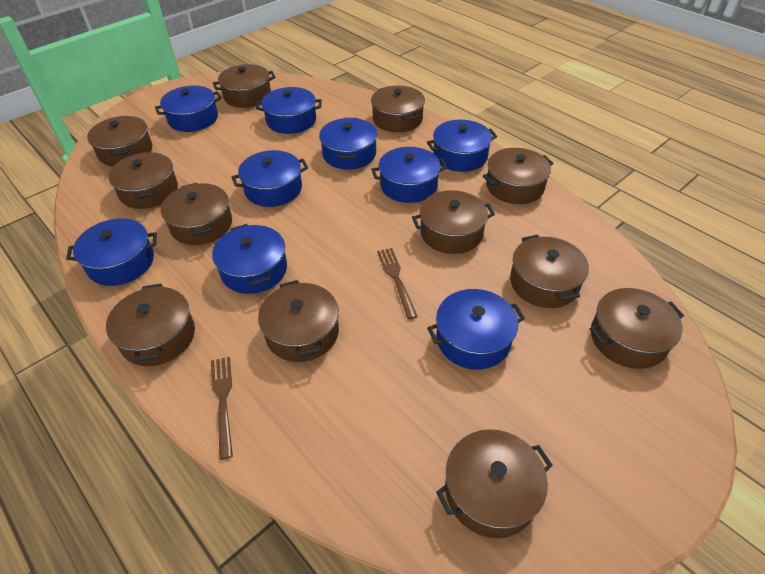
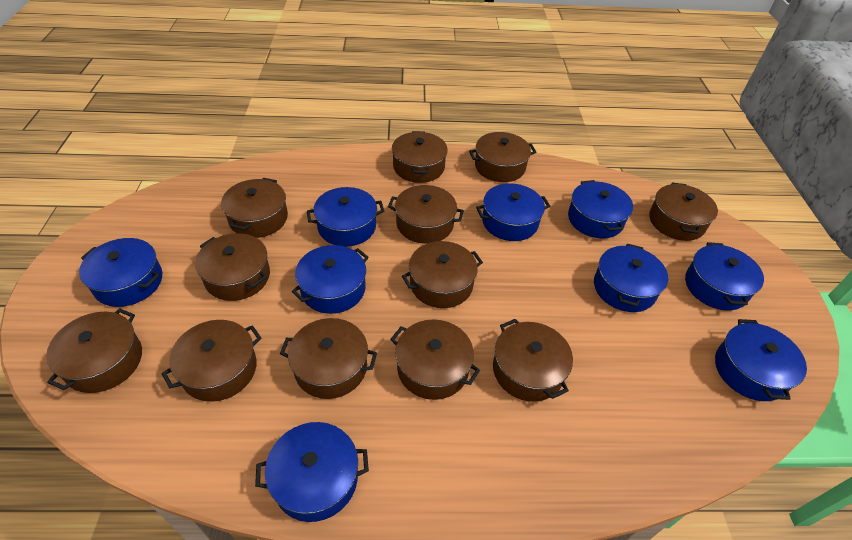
brown fork: [211,357,233,460] [377,248,418,319] = 2 -> none = 0

